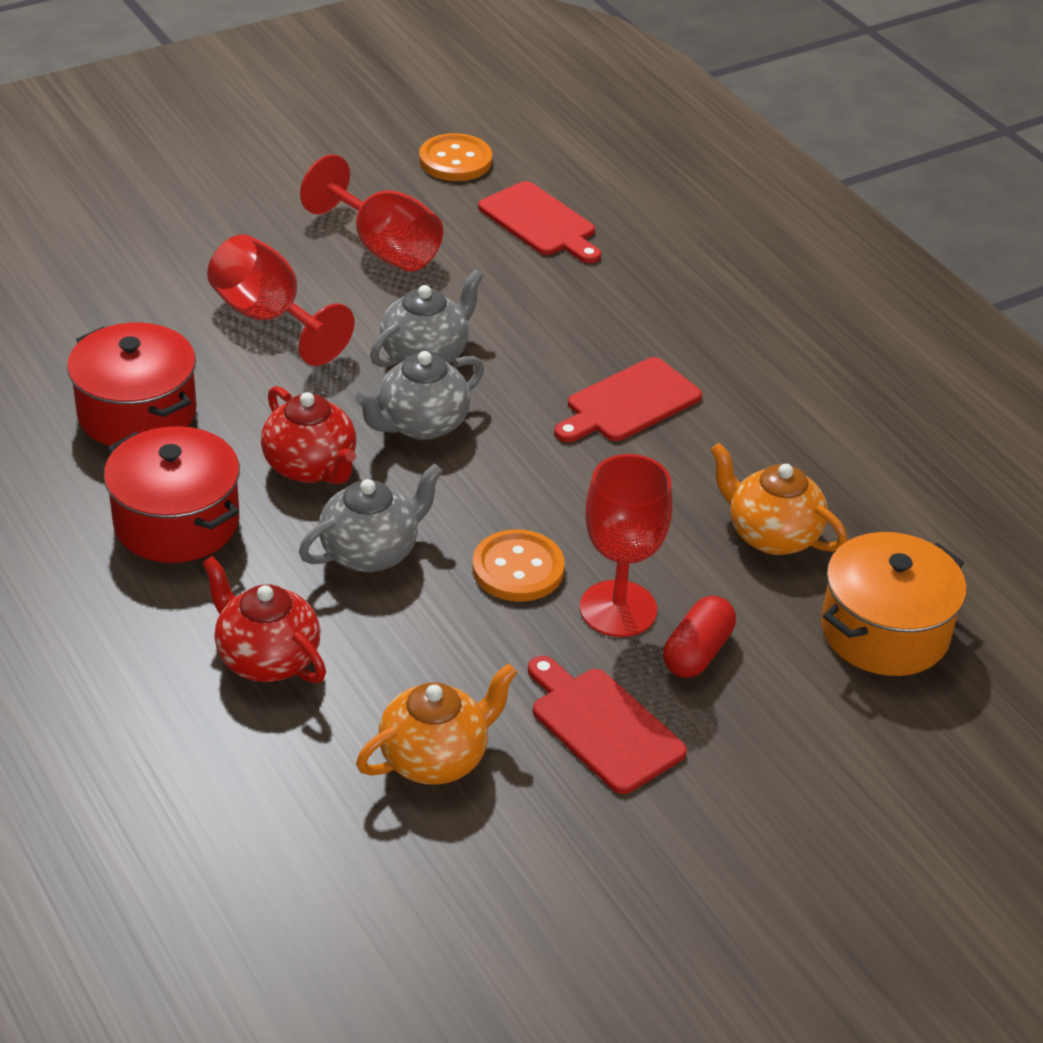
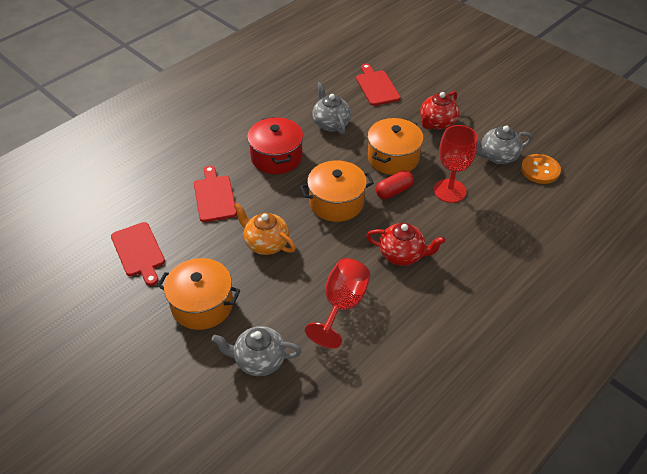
orange button: [419,133,492,181] [472,529,565,602] = 2 -> [521,154,561,184] = 1
orange pot: [821,532,966,676] = 1 -> [157,258,240,330] [300,160,374,222] [367,118,424,175] = 3
orange teapot: [356,664,518,785] [710,443,847,555] = 2 -> [234,203,296,255] = 1
red goblet: [207,234,354,366] [300,154,443,272] [580,454,672,637] = 3 -> [305,258,370,349] [434,125,478,203] = 2
red pot: [67,323,197,446] [104,426,240,563] = 2 -> [247,117,303,174] = 1

